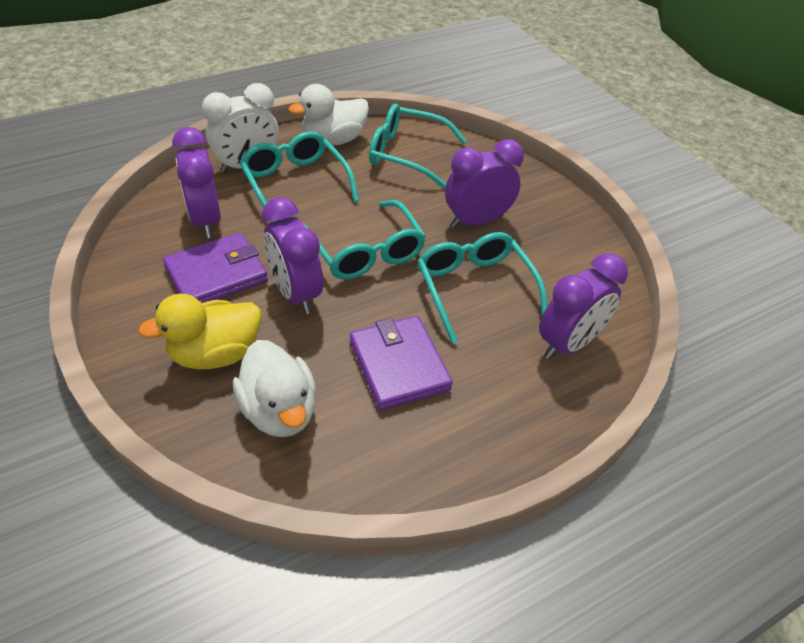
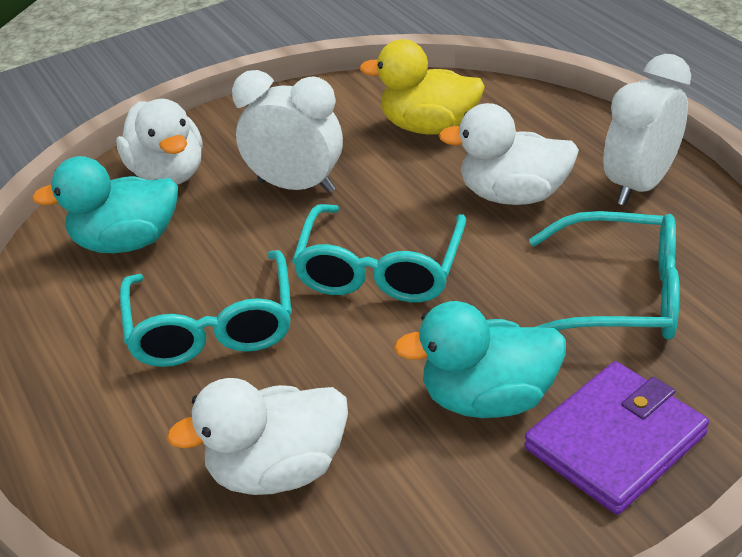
purple clock: [172,127,221,238] [262,197,323,314] [445,139,524,228] [539,253,628,360] = 4 -> none = 0
purple wallet: [163,233,268,303] [350,316,453,410] = 2 -> [524,361,709,515] = 1
turquoise duck: none = 0 -> [32,156,178,253] [394,301,566,418] = 2
turquoise glasses: [239,131,359,222] [304,200,426,280] [369,103,467,188] [418,232,547,344] = 4 -> [120,250,292,367] [292,204,466,302] [529,211,680,340] = 3
white clock: [202,83,279,173] = 1 -> [232,70,343,193] [603,54,691,206] = 2
white duck: [233,340,316,437] [288,84,369,146] = 2 -> [116,99,203,185] [167,378,348,495] [438,103,579,205] = 3

